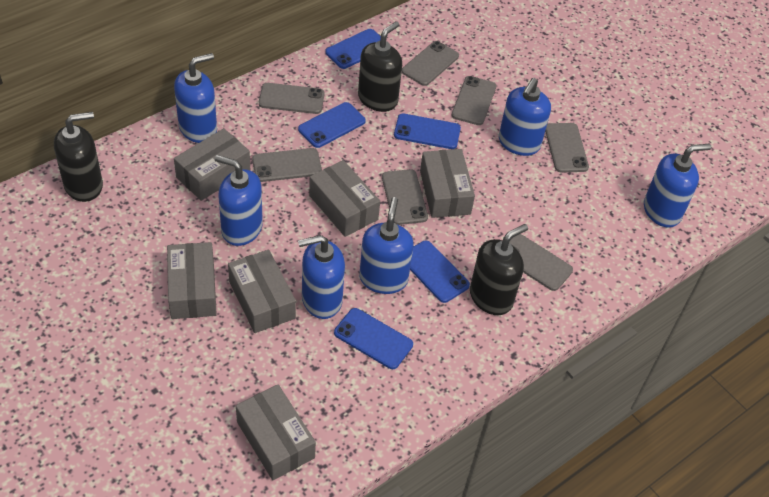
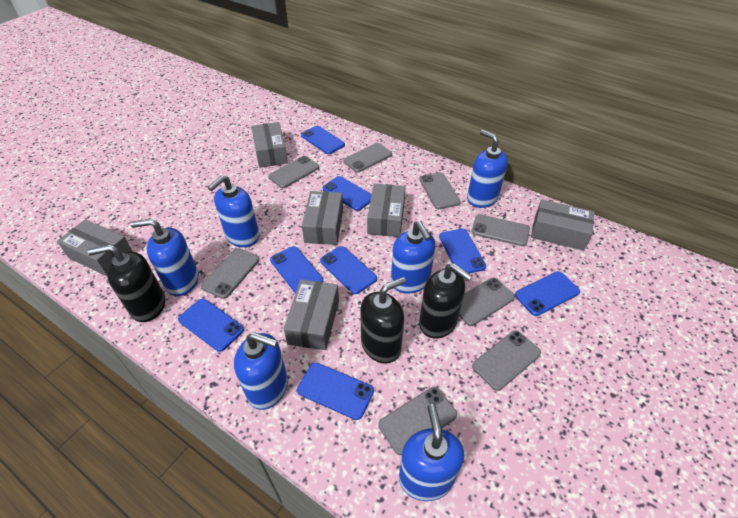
blue phone: [298,102,366,148] [325,29,381,69] [334,308,413,369] [394,113,461,149] [410,241,470,303] = 5 -> [178,299,244,352] [270,246,323,294] [297,362,374,420] [301,126,345,154] [320,246,377,294] [322,176,372,211] [439,228,486,274] [515,271,580,316] = 8
grey phone: [252,148,322,182] [259,83,324,114] [382,169,428,225] [402,41,459,86] [451,76,496,125] [509,234,573,291] [545,123,589,173] = 7 -> [201,248,259,299] [268,156,319,188] [343,143,392,173] [378,387,457,455] [419,172,461,209] [459,278,515,326] [472,214,530,246] [472,330,541,391] = 8

